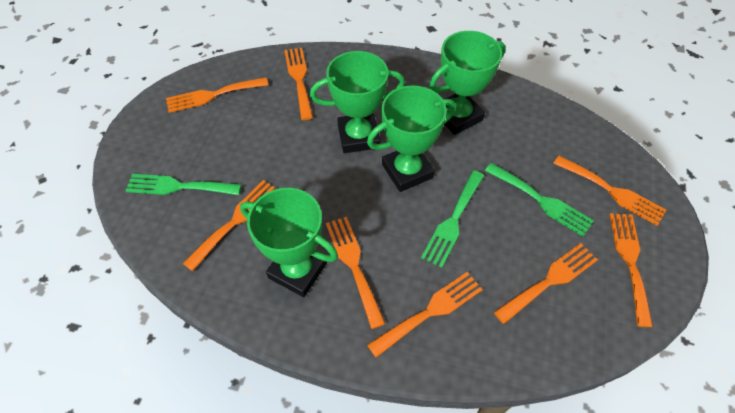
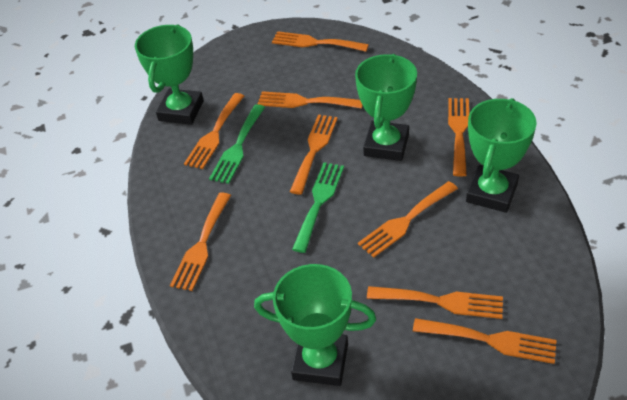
green fork: [126,174,241,195] [421,171,484,268] [485,163,594,237] = 3 -> [209,104,265,184] [292,162,344,253] = 2
orange fork: [166,77,268,113] [183,180,275,271] [284,48,313,120] [326,217,386,329] [367,272,483,358] [494,243,598,324] [553,156,666,226] [609,213,653,327] = 8 -> [170,192,231,291] [184,93,244,169] [258,91,363,109] [272,31,369,52] [290,115,338,195] [358,181,458,258] [367,286,503,319] [413,318,557,364] [448,98,469,177] = 9

